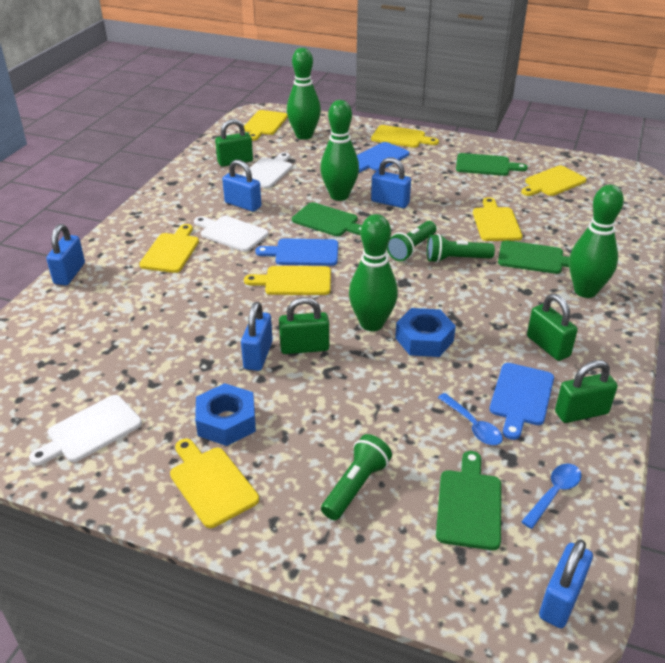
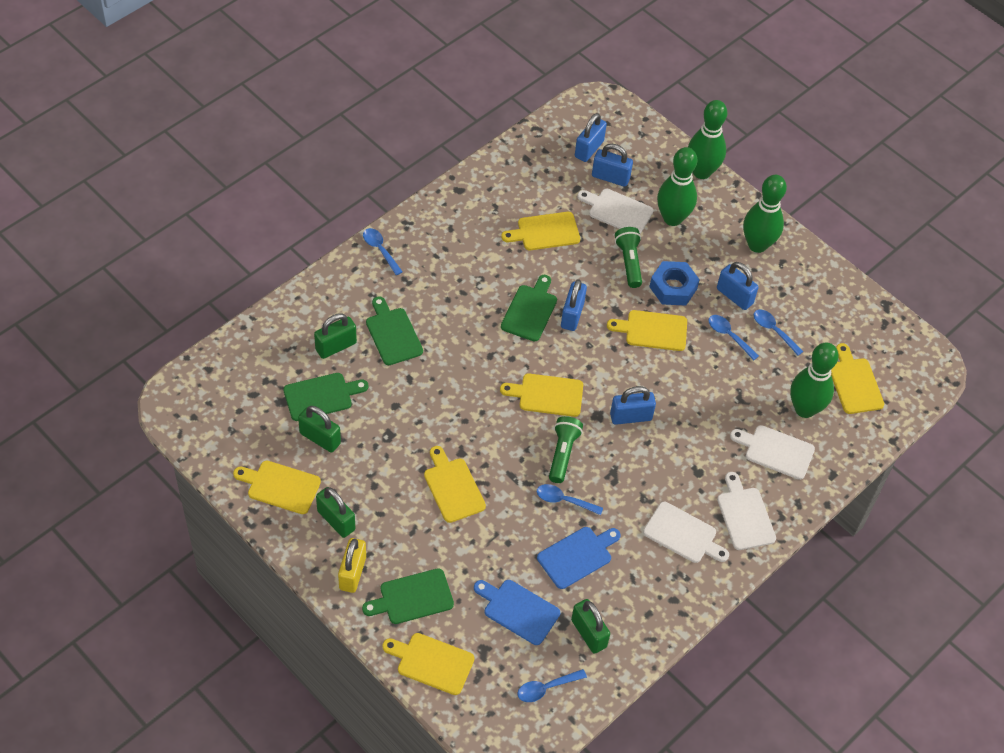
blue cutting board: [255,238,338,266] [357,142,409,173] [490,363,554,440] = 3 -> [474,580,560,645] [537,527,621,589] = 2
blue nut: [195,383,256,446] [395,308,456,357] = 2 -> [649,261,700,306] = 1
blue spoon: [438,393,503,445] [521,463,582,529] = 2 -> [363,228,403,275] [517,669,587,702] [537,484,603,515] [708,315,759,360] [754,310,803,355] = 5
green flashlight: [321,434,392,520] [387,221,436,261] [427,234,495,263] = 3 -> [549,416,583,483] [615,227,642,288] = 2
white cutting board: [29,395,142,466] [194,216,269,252] [242,152,292,188] = 3 -> [577,189,654,234] [643,502,729,563] [717,472,776,550] [730,425,815,480] = 4
yellow padlock: none = 0 -> [338,538,366,593] = 1

